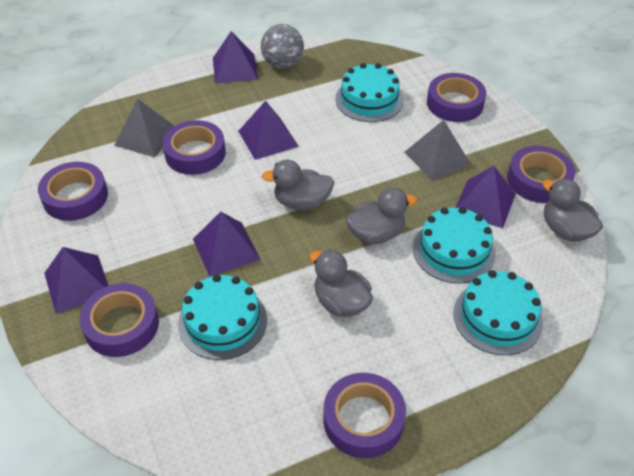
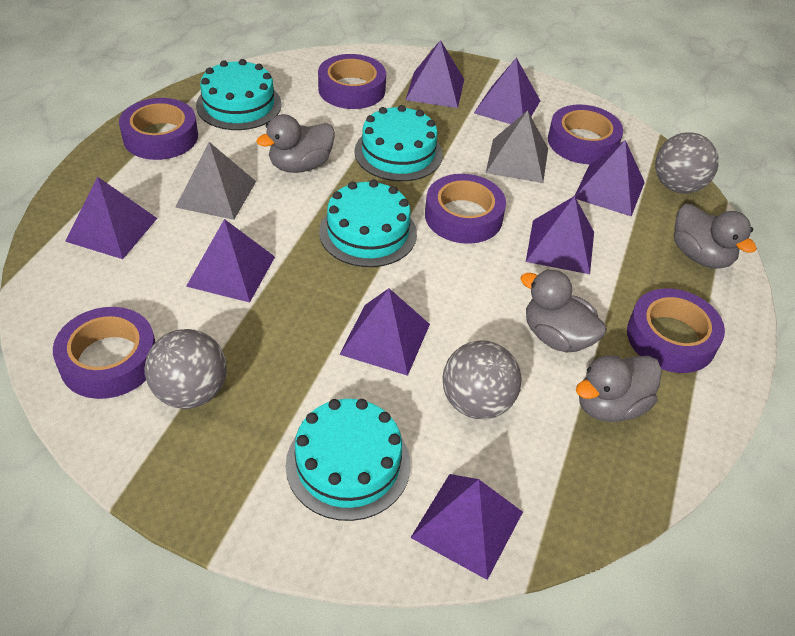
grey ball: [261,24,304,69] = 1 -> [145,329,227,409] [442,340,522,419] [655,132,719,194] = 3
purple pyramid: [44,247,109,314] [193,212,261,277] [213,31,258,84] [238,101,299,160] [455,166,516,228] = 5 -> [65,177,157,259] [186,219,275,303] [339,288,430,376] [406,40,464,108] [410,474,523,580] [474,57,540,124] [526,196,594,274] [575,140,645,216] = 8

